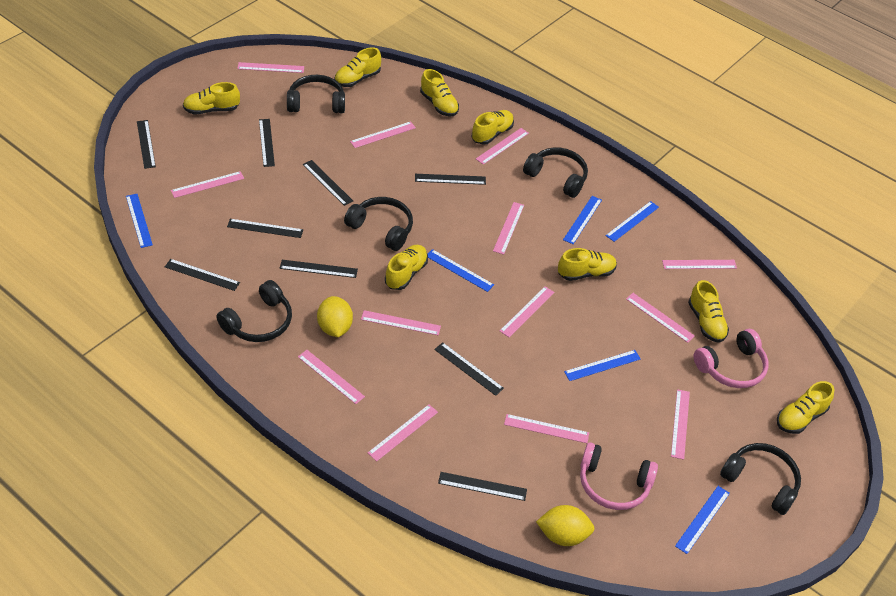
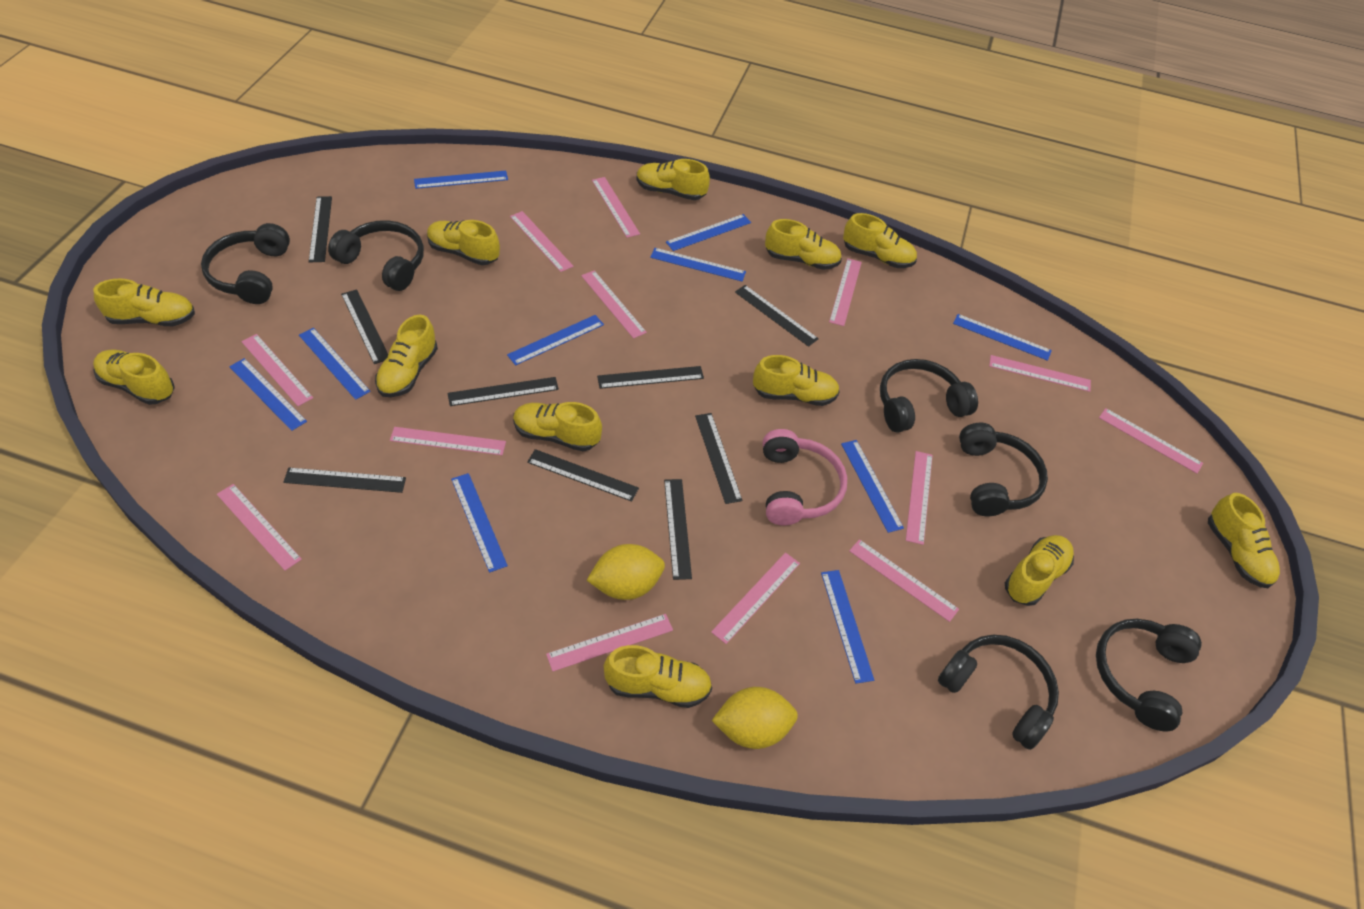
black headphones: [216,280,292,342] [287,75,345,113] [344,197,413,251] [523,147,588,198] [720,443,801,515] = 5 -> [201,223,290,304] [328,220,424,291] [880,359,978,433] [938,635,1059,750] [959,423,1048,516] [1096,619,1202,731] = 6
blue ruler: [126,194,153,248] [428,249,494,292] [563,196,602,244] [564,350,641,381] [605,201,659,242] [675,486,730,554] = 6 -> [229,358,307,431] [299,328,371,400] [414,171,508,189] [451,473,508,573] [507,315,604,365] [650,248,746,281] [666,214,751,251] [821,570,874,684] [841,440,904,533] [953,314,1052,361] = 10
pink headphones: [580,442,658,510] [694,329,768,388] = 2 -> [763,429,847,525] = 1
yellow shoe: [183,82,240,115] [334,47,381,87] [385,245,428,290] [420,69,459,117] [471,110,514,145] [558,248,617,281] [688,280,729,343] [777,381,835,434] = 8 -> [93,350,175,405] [94,278,195,326] [375,314,438,397] [427,220,500,265] [513,402,602,451] [604,645,712,708] [637,159,710,200] [753,355,840,406] [765,219,842,270] [843,213,917,268] [1005,535,1074,606] [1208,493,1280,588] = 12

